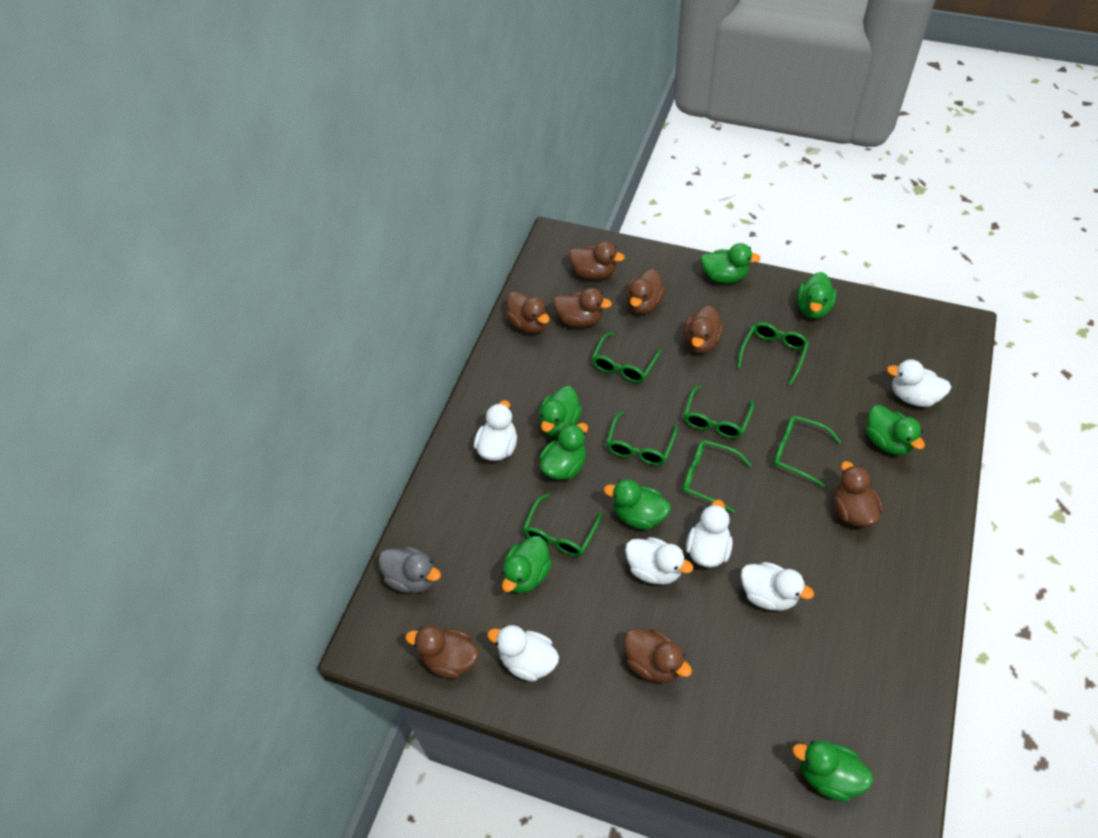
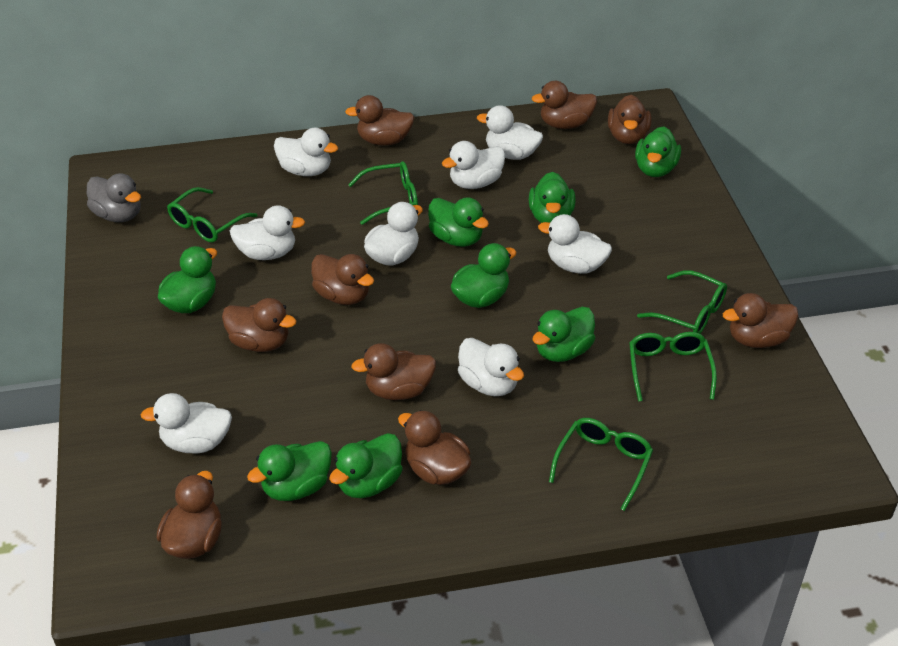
brown duck: [406,625,479,678] [506,291,550,333] [553,288,612,327] [569,241,625,280] [624,629,692,683] [626,269,666,314] [684,306,724,353] [834,461,883,527] = 8 -> [157,471,222,559] [222,298,296,352] [311,254,374,305] [345,95,415,145] [351,343,436,400] [398,410,471,485] [532,81,597,129] [608,95,651,144] [723,293,798,348] = 9
green glasses: [523,493,602,556] [592,332,661,383] [606,411,677,465] [683,440,751,513] [684,385,754,439] [737,322,809,386] [773,415,841,488] = 7 -> [167,187,258,243] [348,161,418,225] [549,418,653,511] [629,332,717,402] [637,270,727,334] = 5
white duck: [474,400,517,461] [487,625,559,681] [625,537,693,585] [686,500,733,568] [741,562,814,611] [887,359,952,407] = 6 -> [141,393,232,453] [230,205,305,260] [274,128,338,176] [364,202,423,266] [442,141,505,189] [458,338,524,396] [477,105,543,160] [538,214,612,274] = 8

